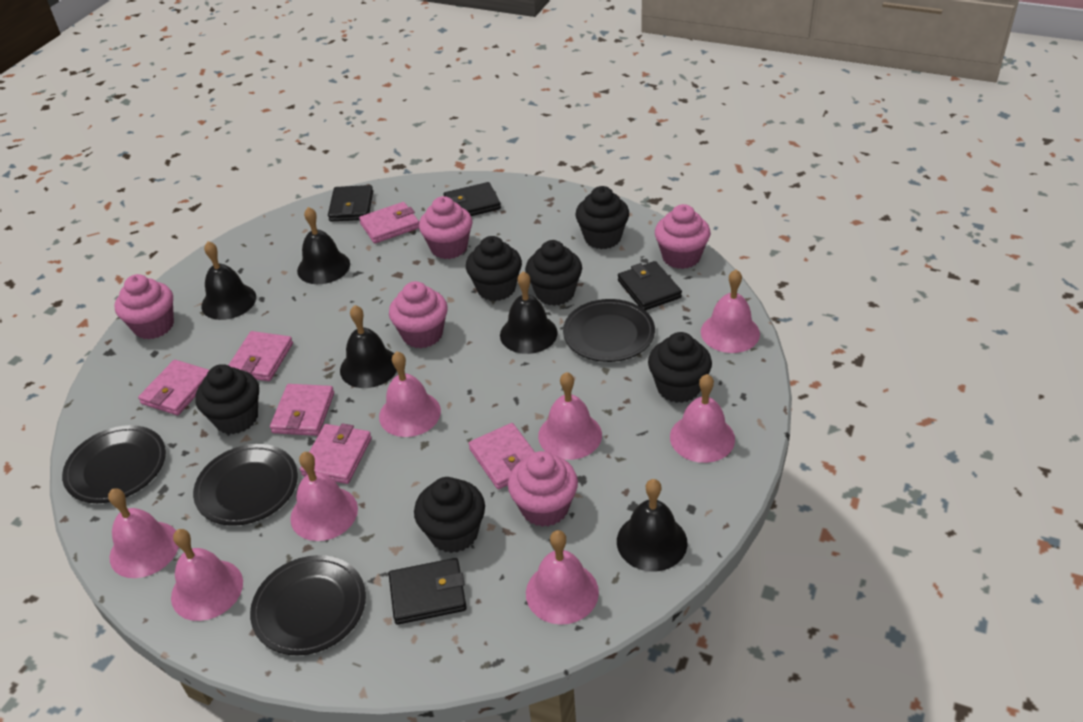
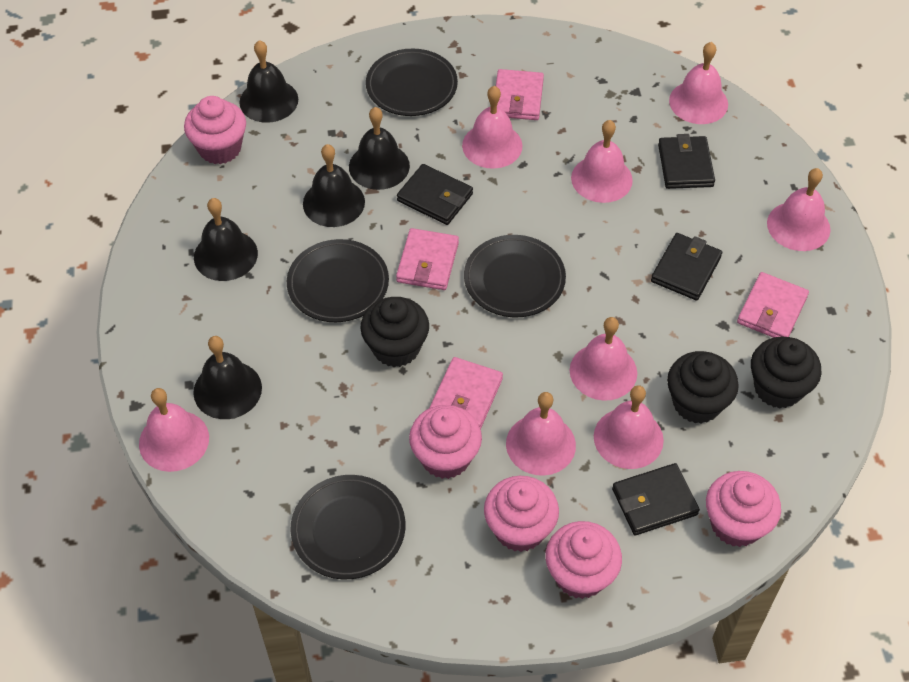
black cupcake: [195,364,259,434] [414,477,485,553] [466,236,522,301] [525,240,582,306] [575,186,629,249] [648,332,712,403] = 6 -> [360,297,429,367] [667,351,739,424] [751,337,822,408] = 3
pink wallet: [138,360,209,415] [228,331,293,381] [270,384,334,436] [300,423,372,484] [359,202,419,244] [468,423,535,489] = 6 -> [396,228,459,290] [429,357,503,429] [496,69,544,120] [737,272,809,338] = 4

